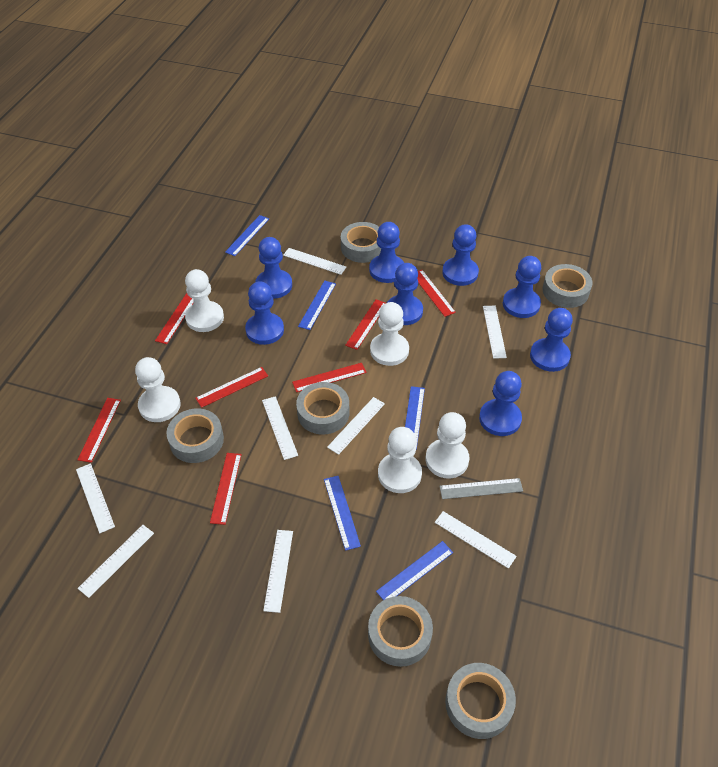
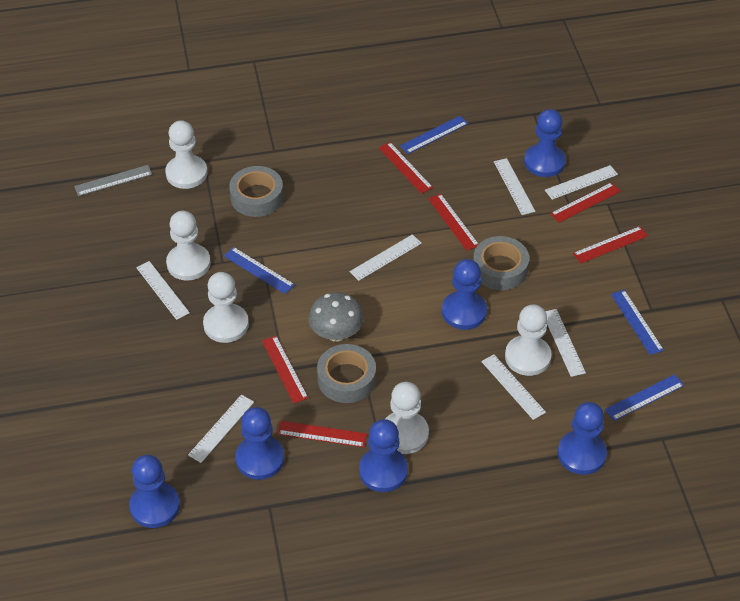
blue pawn: [245,281,284,345] [256,237,292,299] [369,222,404,283] [387,263,423,325] [442,224,479,286] [479,371,522,436] [503,256,541,318] [530,308,573,372] = 8 -> [129,455,180,528] [235,407,284,480] [359,419,408,492] [442,259,487,330] [524,109,566,177] [558,402,607,475] = 6
blue ruler: [225,215,269,256] [298,281,336,330] [324,476,361,551] [376,541,453,600] [405,386,425,450] = 5 -> [224,247,295,294] [400,116,468,154] [605,374,684,421] [611,290,664,355] = 4
grey mushroom: none = 0 -> [308,292,364,342] = 1
grey tape: [167,408,224,463] [296,382,349,434] [341,222,381,263] [368,596,433,667] [445,663,516,739] [543,264,592,308] = 6 -> [229,166,284,217] [317,344,376,403] [473,236,529,290] = 3
red ruler: [78,398,121,463] [155,293,193,344] [195,367,268,408] [210,453,242,525] [292,363,367,392] [345,299,386,350] [417,270,456,317] = 7 -> [262,336,308,404] [277,421,367,447] [378,142,433,194] [428,194,478,251] [550,182,621,223] [573,226,648,263] = 6
white ruler: [76,463,115,533] [78,525,154,598] [262,396,298,460] [263,530,293,613] [283,248,346,275] [327,397,385,455] [435,511,517,569] [483,306,507,359] = 8 -> [136,261,190,320] [188,395,254,463] [350,234,422,281] [481,354,546,420] [494,158,535,215] [545,165,618,200] [545,309,586,377] = 7

